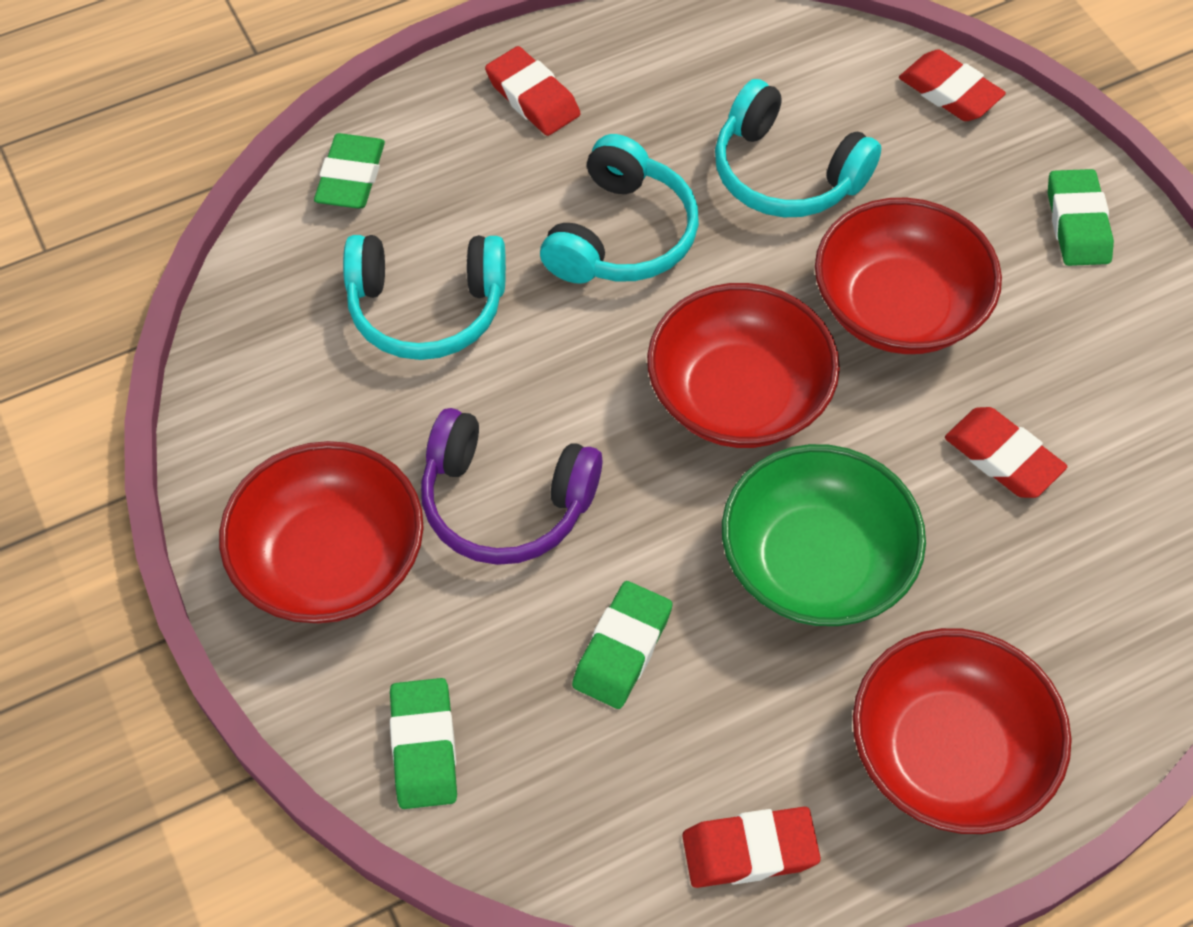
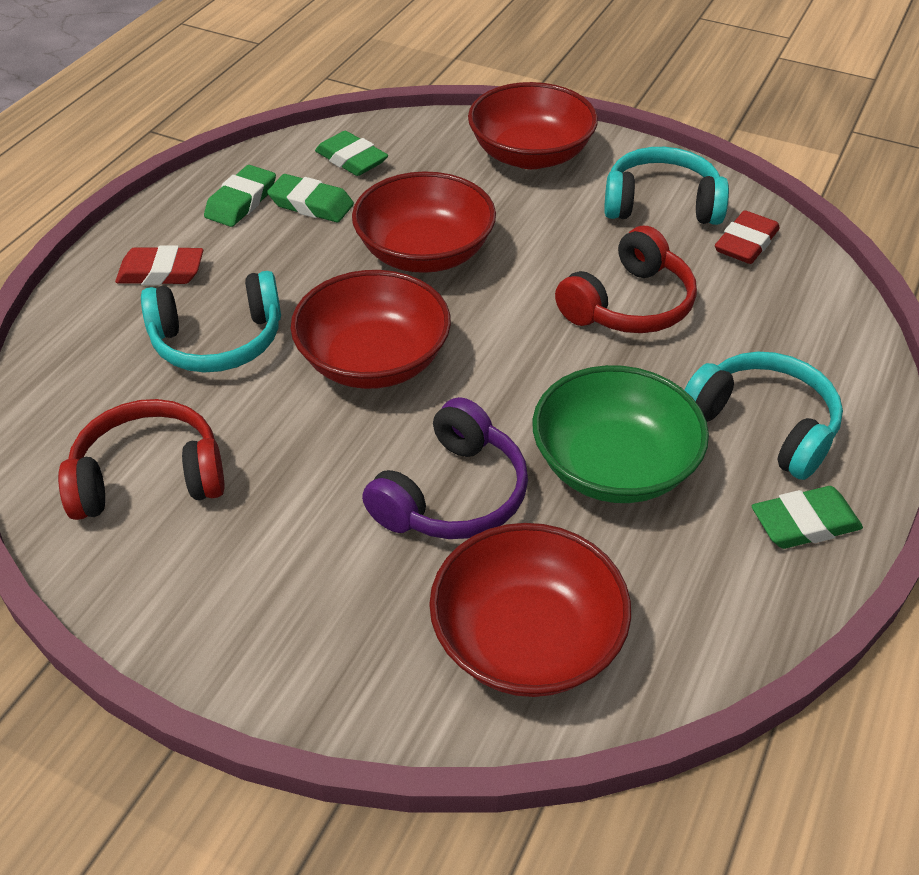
red eraser: [485,46,581,136] [682,807,821,888] [899,50,1006,121] [945,407,1067,498] = 4 -> [115,245,203,285] [715,210,780,264] = 2
red headphones: none = 0 -> [58,399,225,520] [555,226,697,333] = 2

